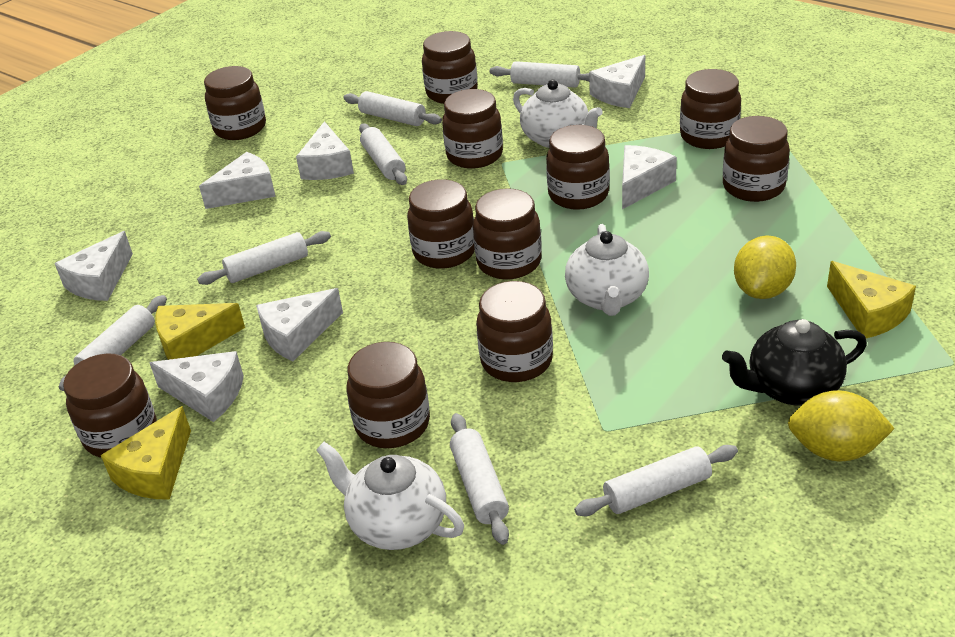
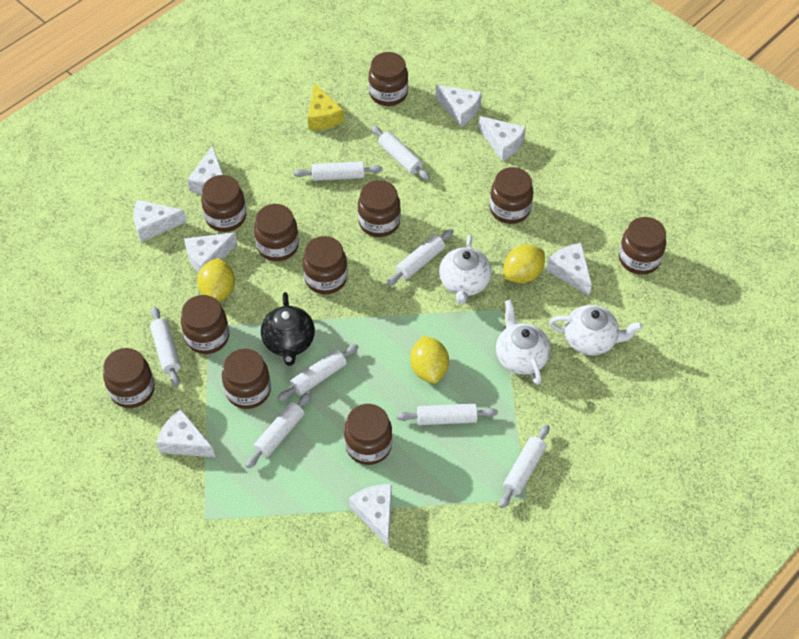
white cheese: [54,231,133,301] [150,351,244,422] [199,152,276,209] [256,288,343,361] [296,121,354,180] [589,55,645,108] [622,145,677,209] = 7 -> [133,200,187,242] [156,409,215,457] [184,232,237,273] [187,146,223,195] [349,484,392,547] [435,85,482,127] [479,116,526,161] [546,243,592,296] = 8
white rolling pin: [58,295,167,391] [197,231,331,285] [343,91,442,126] [359,123,407,185] [450,413,509,545] [490,61,589,88] [574,445,738,516] = 7 -> [150,307,181,387] [246,392,312,468] [277,344,359,401] [294,161,383,181] [372,126,430,180] [387,229,454,286] [397,404,498,425] [500,424,550,508] = 8
yellow cheese: [101,406,191,500] [155,303,245,360] [827,261,916,338] = 3 -> [308,83,344,130] = 1
yellow lemon: [734,235,796,299] [788,390,895,461] = 2 -> [197,258,235,302] [410,335,449,384] [504,245,545,284] = 3

